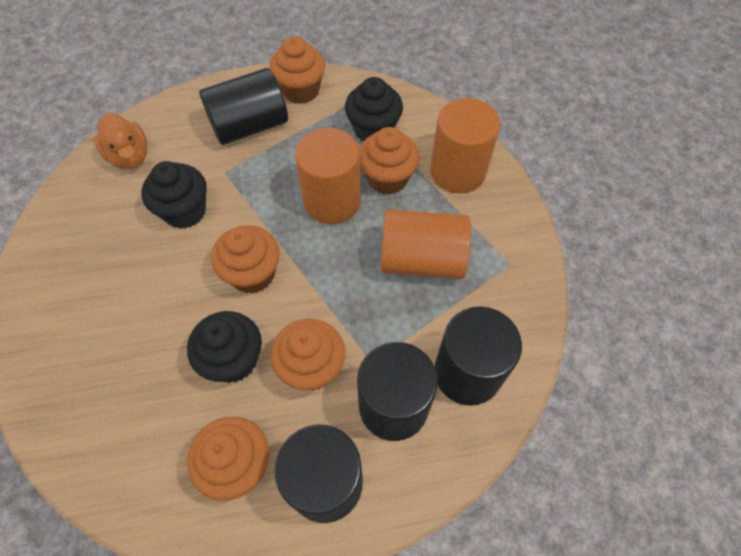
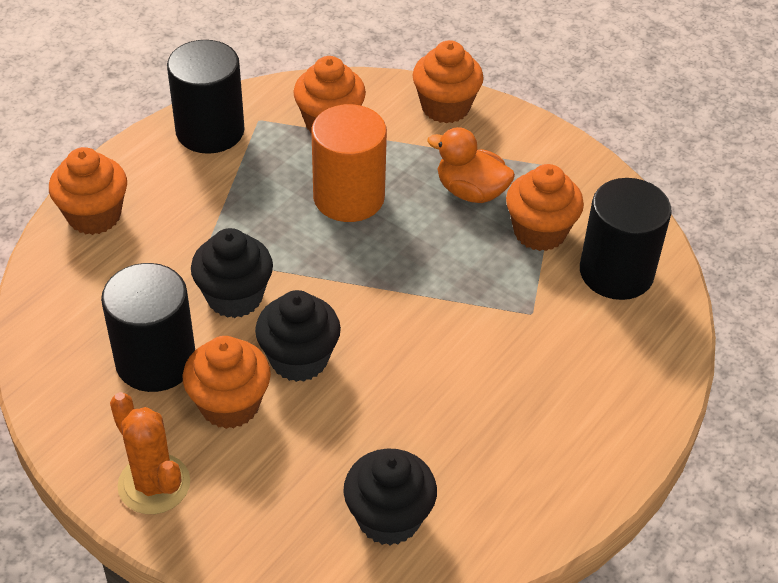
black cylinder: [199,68,288,145] [274,424,363,523] [357,342,438,441] [434,306,522,406] = 4 -> [101,263,195,392] [167,40,245,154] [580,178,672,300] = 3
orange cactus: none = 0 -> [110,392,190,514] = 1
orange cylinder: [295,128,361,224] [381,210,471,279] [430,98,500,194] = 3 -> [312,104,387,222] = 1

